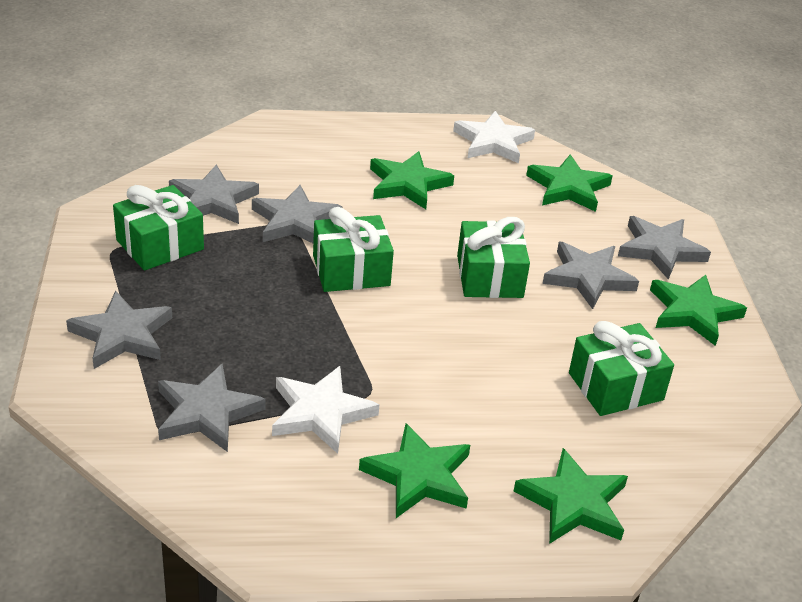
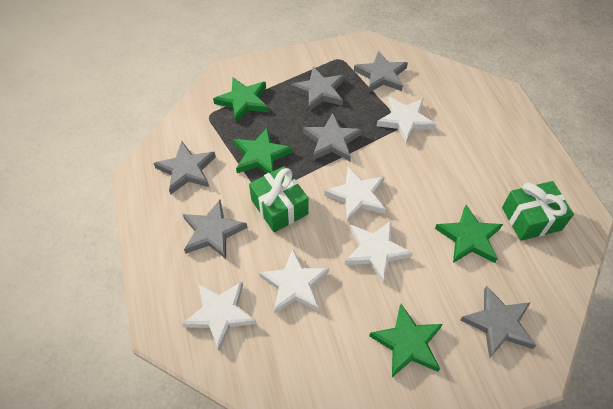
green gift: [113,185,204,271] [313,207,394,292] [457,217,530,298] [569,321,674,416] = 4 -> [249,166,309,232] [502,181,574,241] = 2
green star: [359,423,470,518] [370,151,454,209] [514,448,628,544] [526,154,612,212] [650,275,747,346] = 5 -> [213,77,269,123] [234,127,292,173] [369,304,443,377] [435,205,503,263] = 4
white star: [272,366,379,454] [453,111,535,163] = 2 -> [182,282,257,351] [259,249,329,314] [324,167,386,223] [345,221,413,283] [377,97,436,143] = 5

